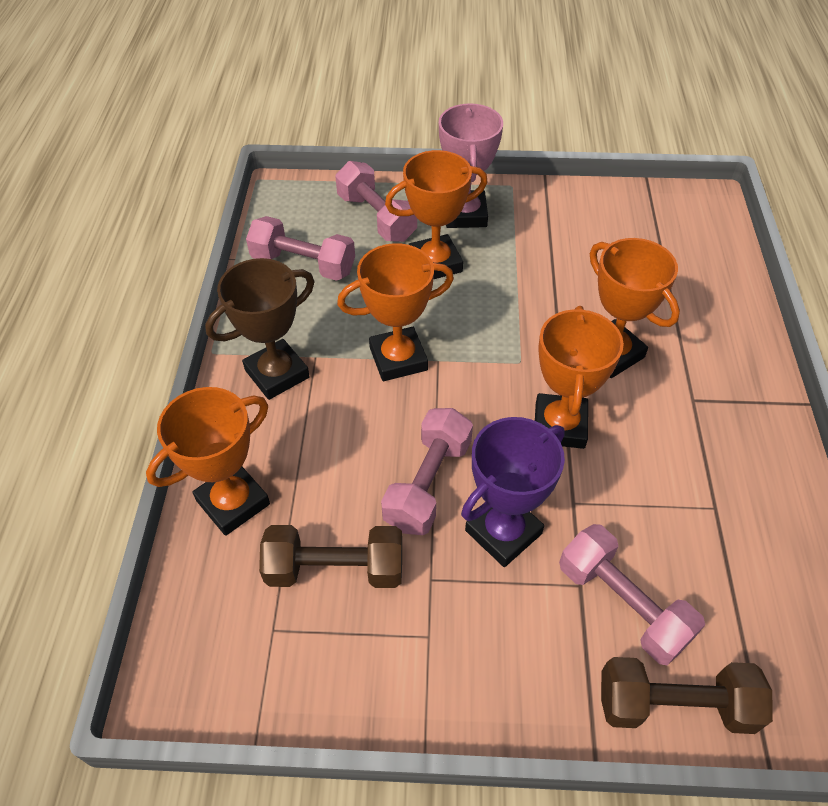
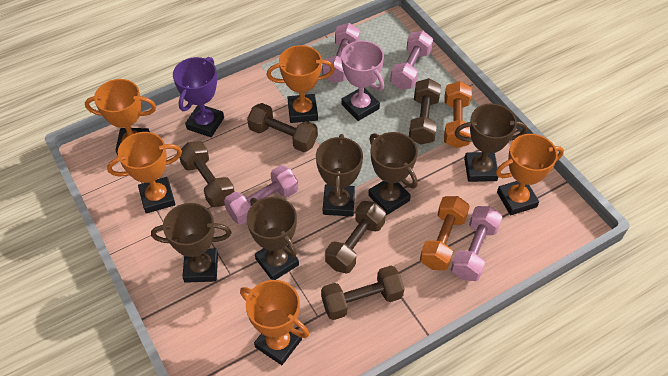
brown dumbbell: [259,525,402,588] [601,657,773,734] = 2 -> [180,141,235,207] [247,103,318,152] [321,266,405,320] [325,201,386,274] [409,78,441,145] = 5
brown trophy: [205,258,314,400] = 1 -> [151,203,231,283] [247,197,299,280] [316,134,363,216] [368,132,418,215] [454,103,527,182] = 5
orange dumbbell: none = 0 -> [420,196,470,271] [444,81,472,148] = 2

